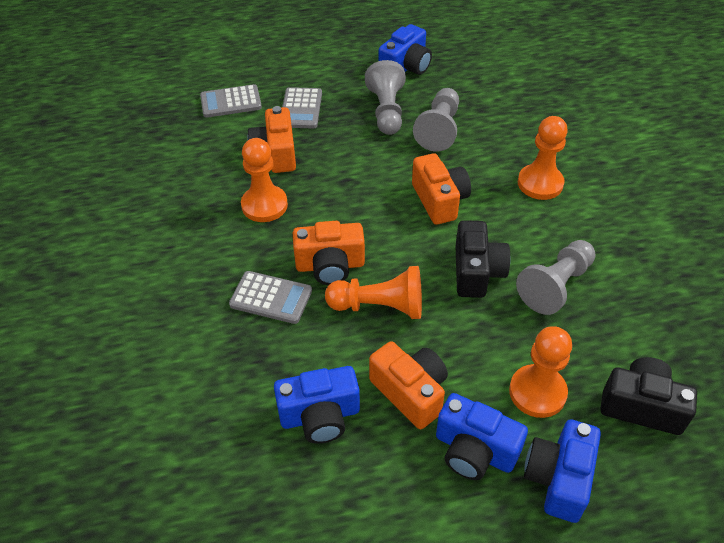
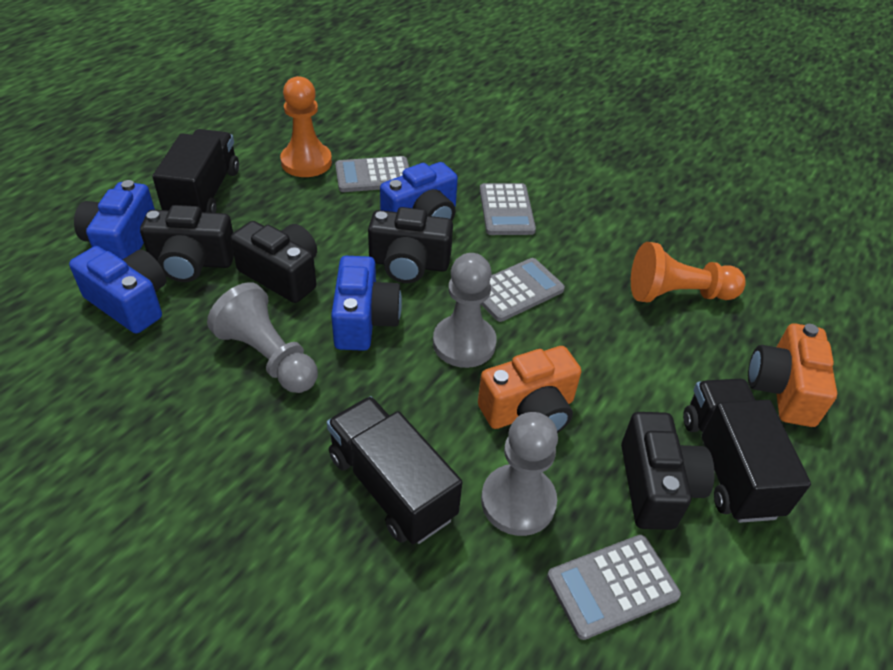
black camera: [456,220,511,298] [600,357,697,435] = 2 -> [140,205,234,282] [231,221,317,303] [368,207,453,283] [621,412,715,530] = 4
black truck: none = 0 -> [152,129,239,213] [327,396,462,544] [683,379,811,523] = 3
grey calculator: [200,84,262,118] [229,271,312,324] [282,87,322,129] = 3 -> [335,156,409,192] [480,183,536,235] [481,258,565,322] [547,535,681,640] = 4
orange camera: [248,106,296,173] [293,221,365,285] [369,341,448,429] [412,153,471,225] = 4 -> [478,346,581,433] [748,323,837,427] = 2
orange pawn: [241,138,288,222] [325,266,422,319] [509,326,572,418] [518,116,568,200] = 4 -> [280,76,332,177] [631,242,746,302] = 2

